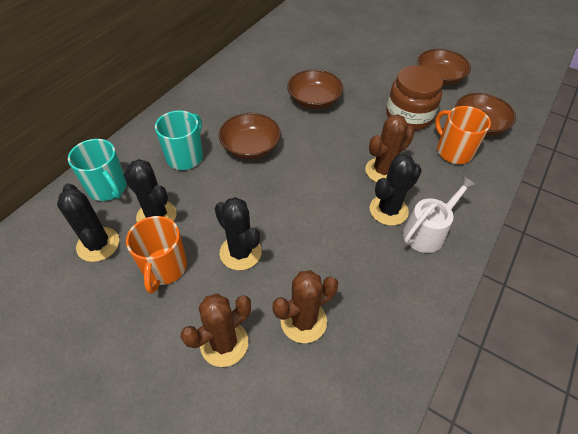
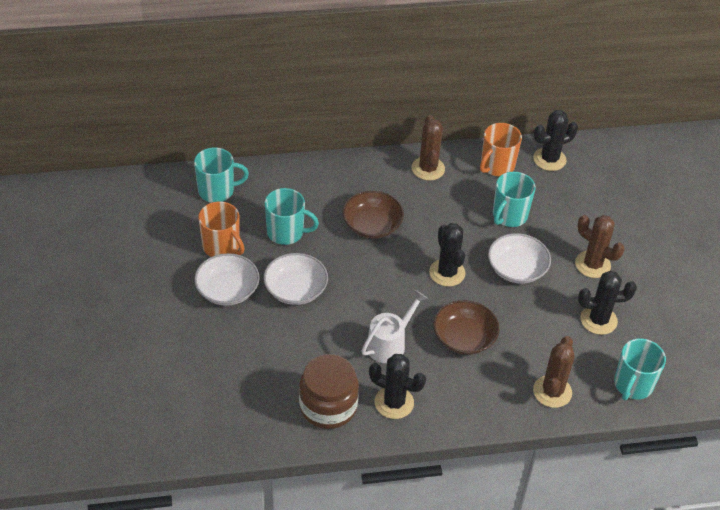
brown bowl: [218,113,281,159] [287,69,343,109] [417,49,471,85] [456,93,516,135] = 4 -> [342,191,404,239] [433,300,500,355] = 2
turquoise mug: [68,139,127,201] [155,110,203,170] = 2 -> [194,148,249,203] [265,188,319,245] [493,172,536,227] [614,339,666,400] = 4
white bowl: none = 0 -> [194,253,260,306] [264,253,328,305] [488,233,551,284] = 3

